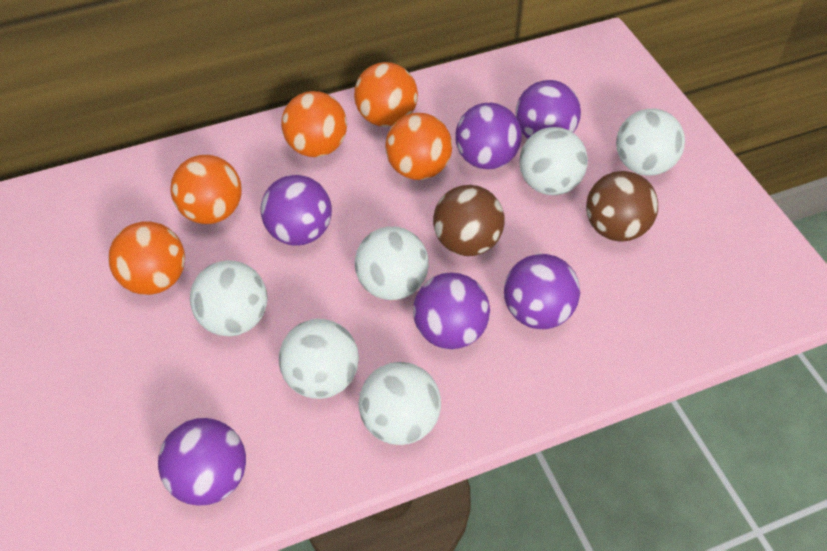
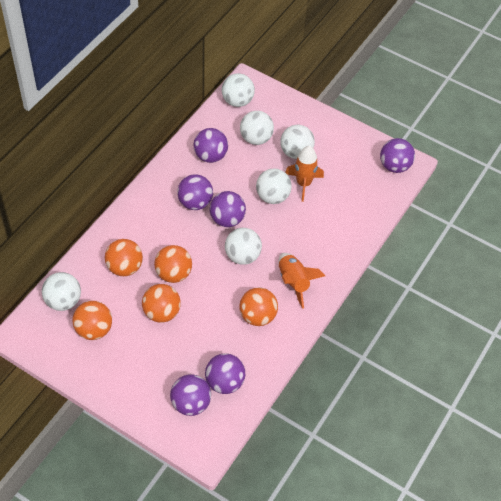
brown ball: [433,185,505,256] [586,171,658,242] = 2 -> none = 0
orange rocket: none = 0 -> [279,253,325,309] [285,146,324,202] = 2

